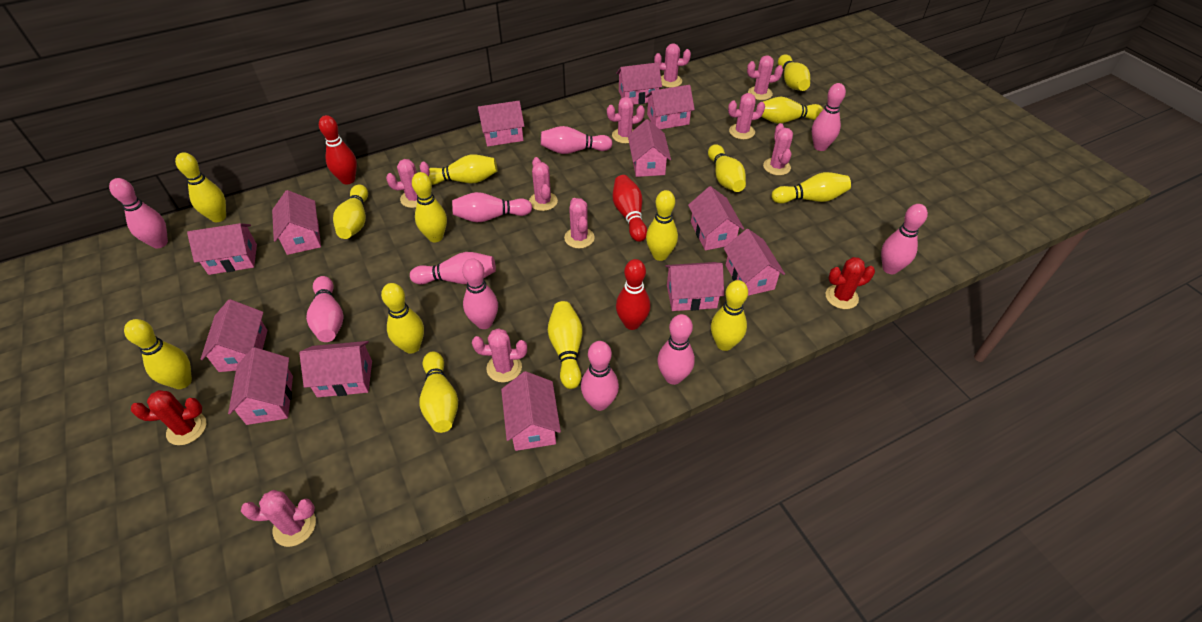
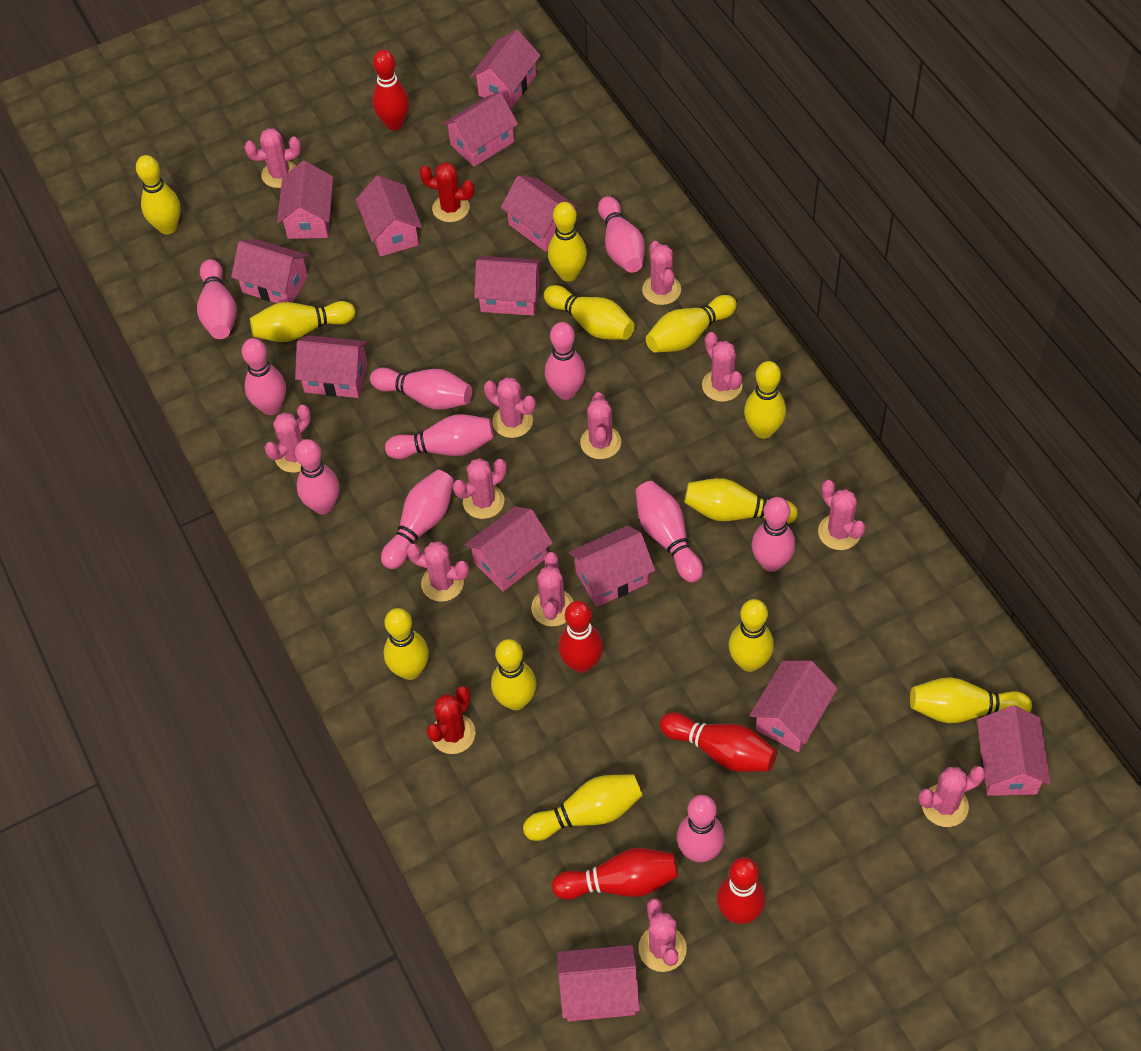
pink bowling pin: [109,178,168,248] [306,276,344,342] [410,252,496,285] [452,192,532,223] [462,258,498,329] [541,126,612,154] [581,341,619,411] [657,314,695,385] [812,83,846,151] [881,204,928,274] = 10 -> [197,259,237,339] [242,338,286,415] [295,439,340,514] [370,368,472,410] [381,470,454,569] [385,414,494,459] [545,322,586,400] [598,196,645,273] [635,481,703,583] [677,795,725,862] [752,497,795,572] = 11
pink cactus: [241,490,316,547] [386,159,430,208] [472,328,527,382] [529,157,558,211] [564,198,595,249] [607,97,645,144] [654,43,691,88] [728,93,765,140] [747,55,783,100] [763,123,793,175] = 10 -> [244,128,301,188] [265,405,311,473] [406,541,469,602] [453,458,506,519] [484,377,536,438] [531,552,574,627] [580,392,621,459] [638,898,687,972] [642,241,681,305] [702,332,743,402] [818,480,866,550] [918,766,986,827] = 12
red bowling pin: [319,115,357,184] [613,175,647,242] [616,259,651,330] = 3 -> [372,49,410,130] [552,848,678,900] [558,601,603,673] [660,712,777,772] [717,857,766,924] = 5
yellow bowling pin: [124,319,192,389] [175,152,226,222] [333,184,368,239] [381,283,424,354] [412,172,447,242] [420,351,458,433] [429,155,497,185] [548,301,583,389] [646,190,678,261] [708,144,746,192] [711,280,748,351] [761,97,823,124] [772,172,851,204] [778,54,810,91] = 14 -> [136,155,181,234] [250,301,356,342] [384,608,429,680] [491,639,537,710] [523,774,643,841] [544,285,635,340] [548,202,587,281] [646,295,737,353] [684,478,798,524] [729,599,774,672] [744,361,786,439] [910,677,1032,723] = 12

